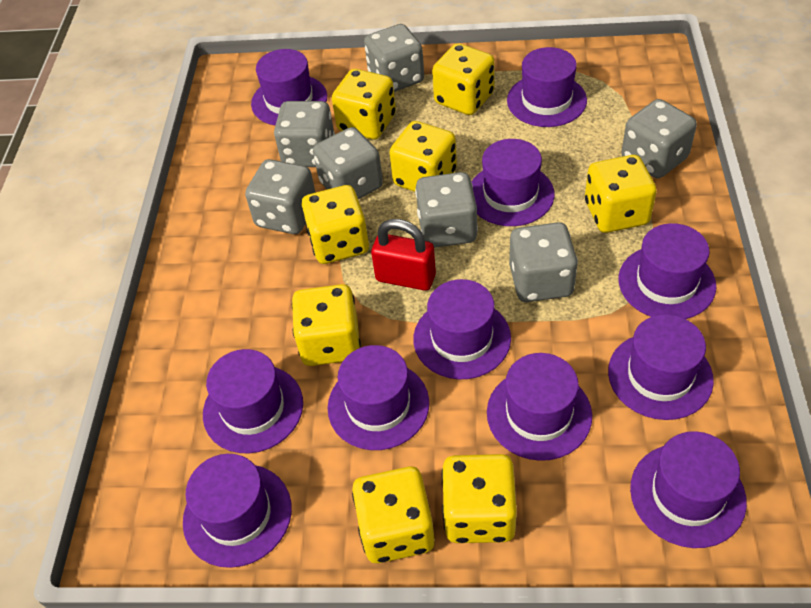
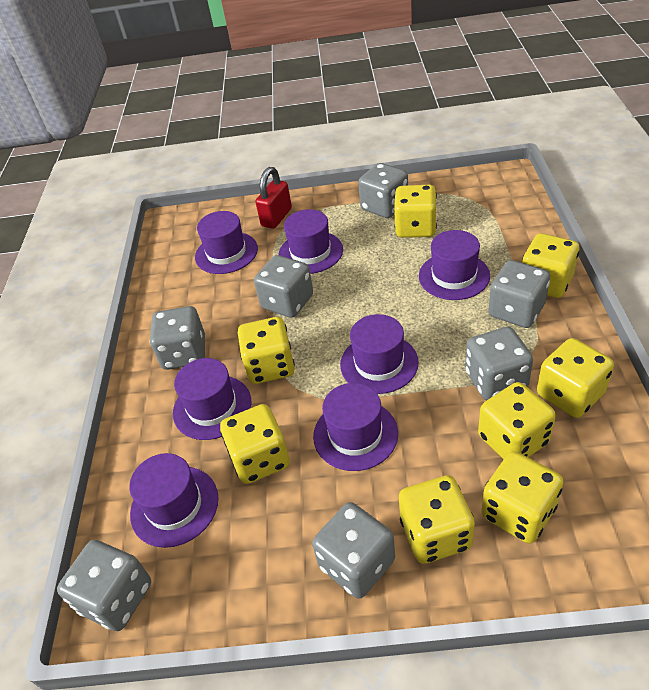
purple hat: [183,454,292,568] [203,349,303,453] [251,49,327,125] [327,345,429,450] [413,279,511,379] [472,139,554,226] [487,353,592,461] [507,47,587,127] [608,314,714,420] [618,223,716,319] [630,431,747,548] = 11 -> [129,453,219,548] [173,358,251,440] [195,211,258,274] [278,209,343,274] [313,383,398,471] [340,314,419,394] [419,230,490,300] = 7

